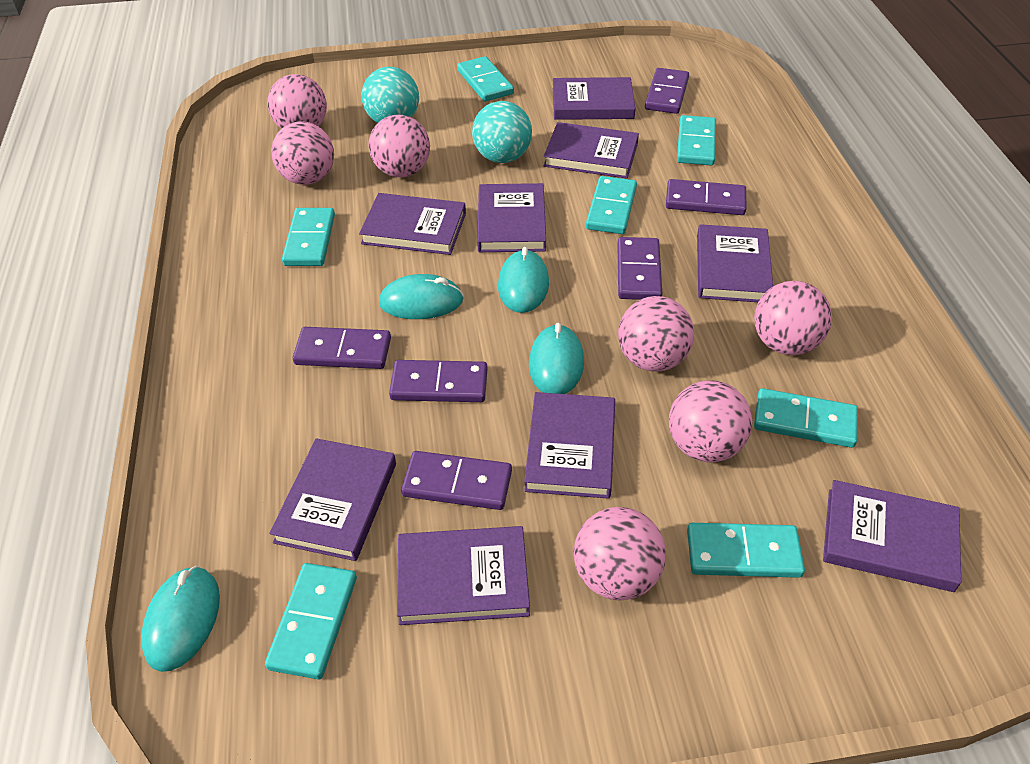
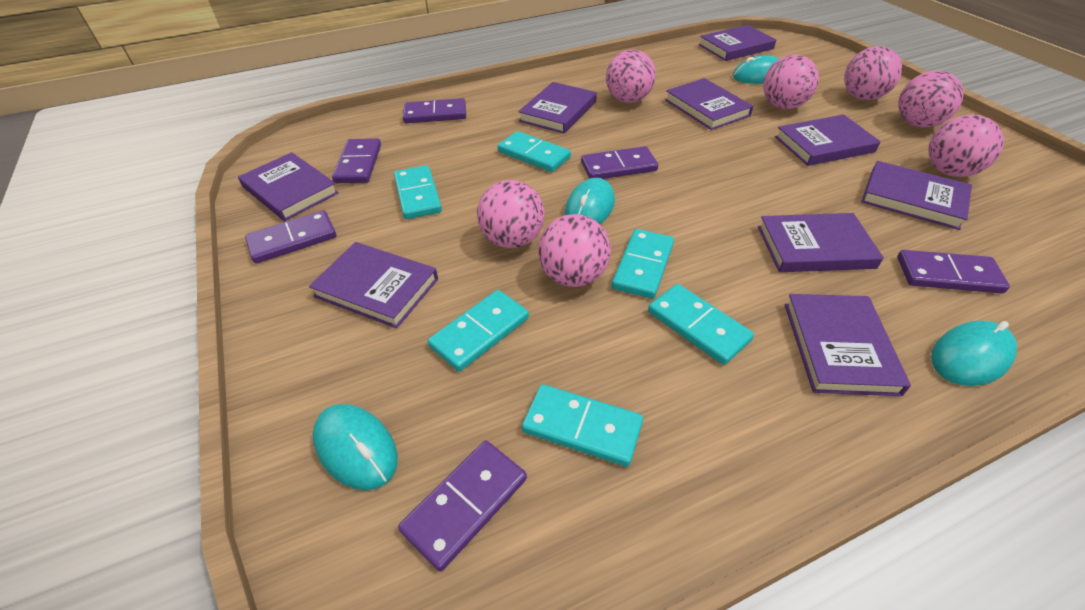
turquoise ball: [362,67,419,123] [472,101,532,163] = 2 -> none = 0
turquoise domino: [265,563,357,680] [282,208,335,266] [457,56,514,102] [586,176,637,234] [677,115,716,166] [687,523,805,578] [754,388,858,448] = 7 -> [394,165,442,219] [428,290,529,371] [498,131,571,172] [522,384,643,467] [612,229,674,299] [648,284,754,365] = 6

